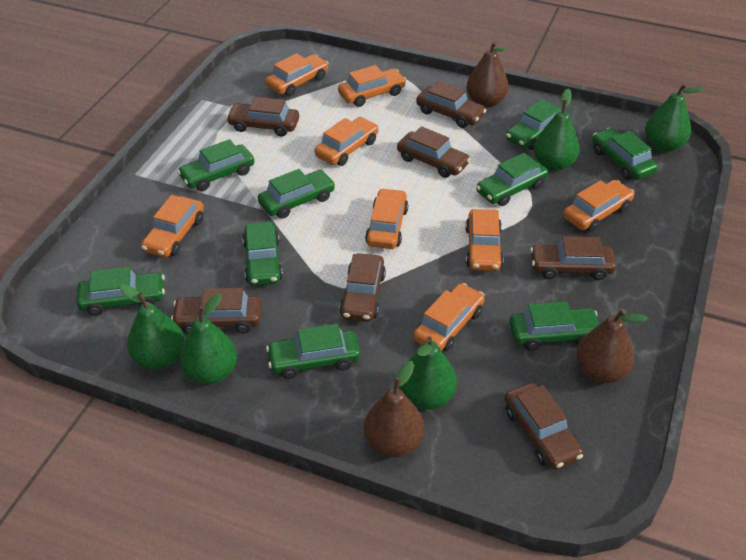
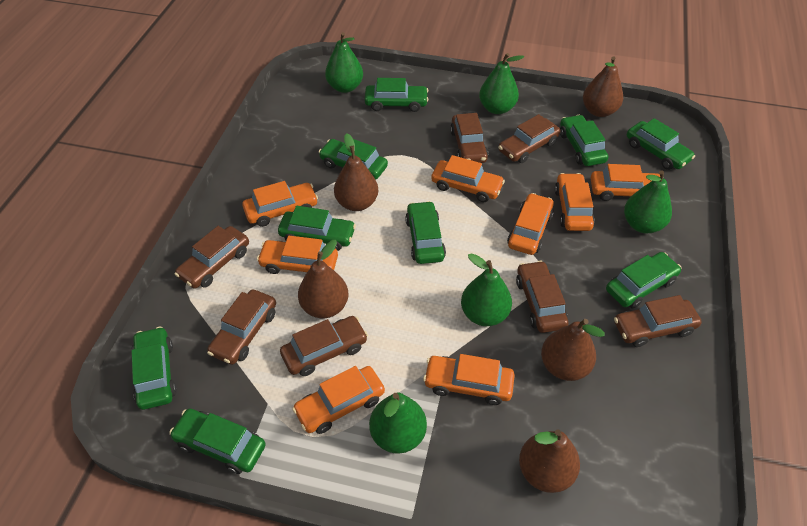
brown pear: [364,361,424,457] [467,41,509,107] [576,309,648,383] = 3 -> [298,240,349,318] [334,133,378,211] [519,429,580,493] [541,319,605,381] [583,56,623,117] = 5

